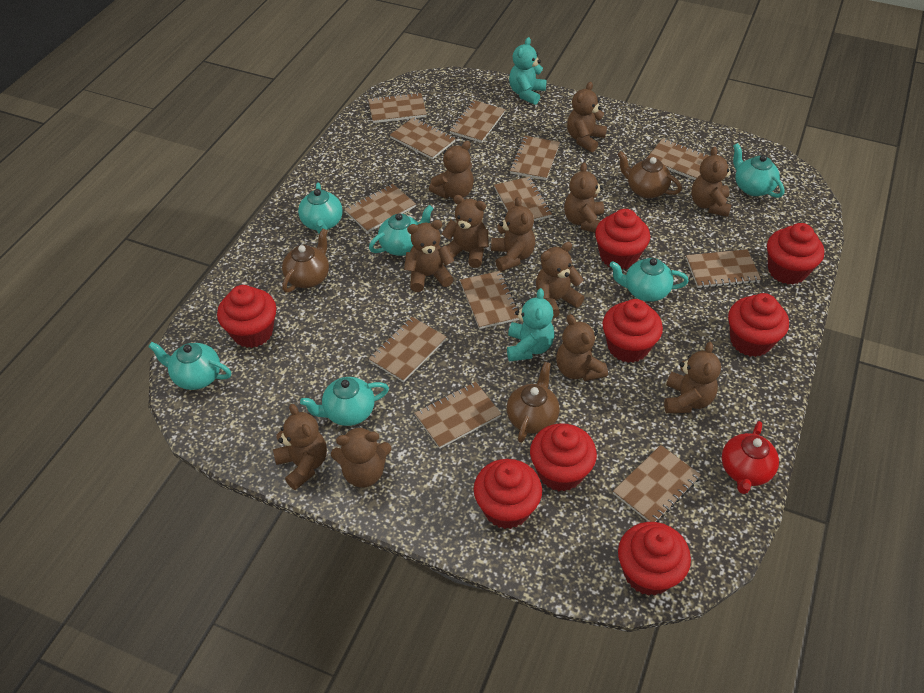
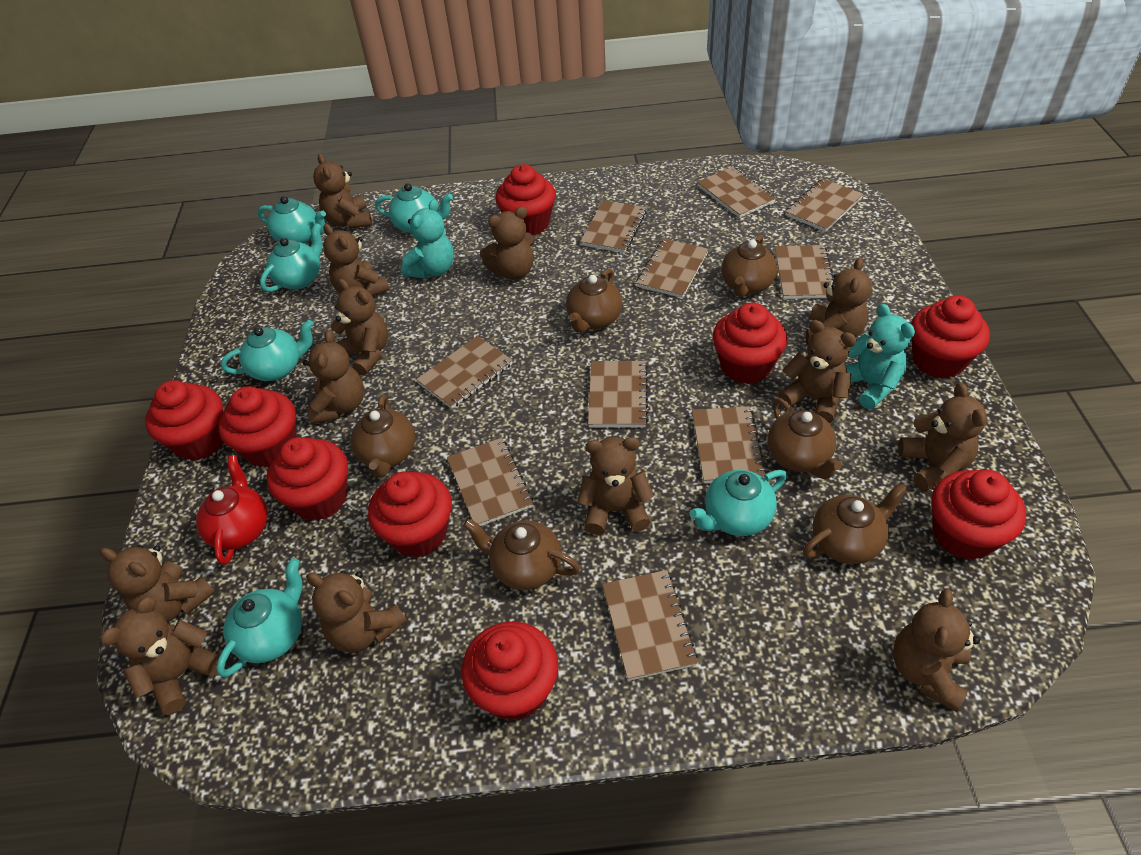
brown notebook: [344,184,416,233] [368,93,427,123] [368,317,446,382] [390,117,456,160] [415,382,501,449] [449,100,505,143] [460,271,519,329] [494,176,552,221] [509,136,560,180] [613,445,701,522] [646,138,711,180] [686,249,761,288] = 12 -> [416,336,513,409] [447,438,533,526] [580,200,646,253] [588,361,648,427] [602,570,698,681] [636,239,709,298] [692,406,766,483] [697,167,776,218] [775,245,834,299] [785,178,863,232] = 10
brown teapot: [282,228,329,293] [507,362,560,443] [617,151,682,199] = 3 -> [351,395,416,478] [463,519,580,590] [566,268,622,333] [721,235,778,297] [767,398,842,479] [803,483,908,564] = 6
brown teddy bear: [273,404,327,490] [331,426,391,487] [404,220,454,292] [429,141,474,199] [442,195,489,268] [491,197,535,272] [536,242,584,319] [556,314,608,381] [564,163,604,233] [567,82,607,152] [664,342,721,413] [691,147,733,217] = 12 -> [100,545,215,622] [100,597,220,715] [303,330,364,424] [306,571,407,653] [313,154,372,229] [323,224,390,296] [330,279,388,375] [480,207,535,280] [577,437,654,535] [778,320,856,423] [806,258,872,345] [893,588,980,712] [898,383,987,491] = 13
red cupcake: [217,285,276,348] [474,459,542,529] [530,423,597,492] [595,209,650,270] [602,299,663,363] [618,522,691,596] [728,293,789,357] [767,223,824,285] = 8 -> [145,380,224,461] [218,386,297,467] [267,437,348,521] [368,472,452,558] [461,621,558,721] [495,164,556,236] [713,302,787,384] [911,295,990,379] [931,470,1026,560] = 9

